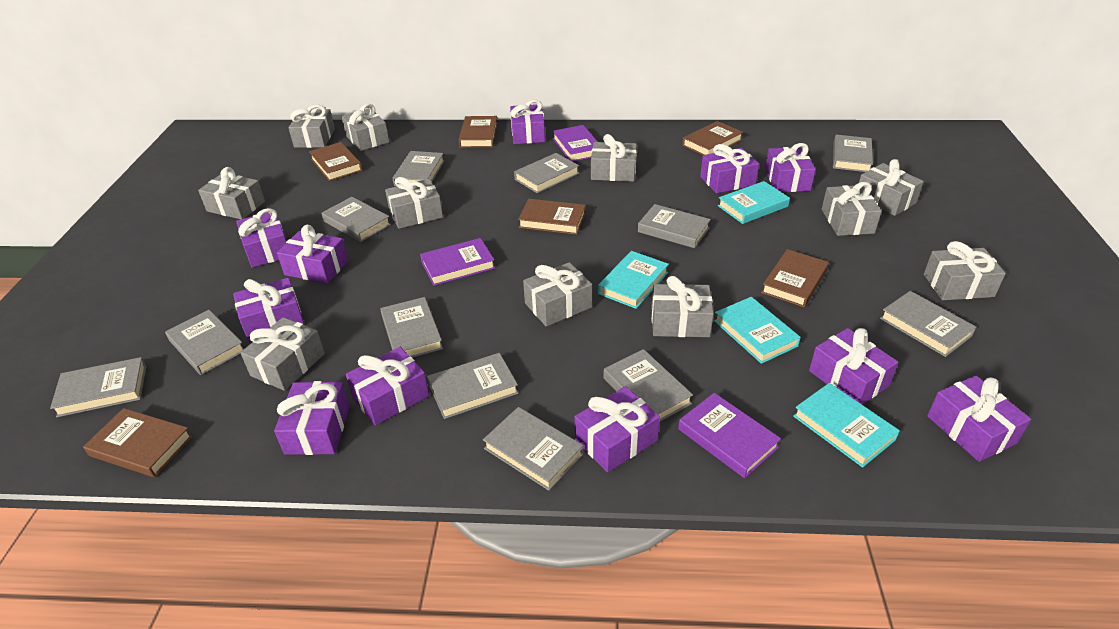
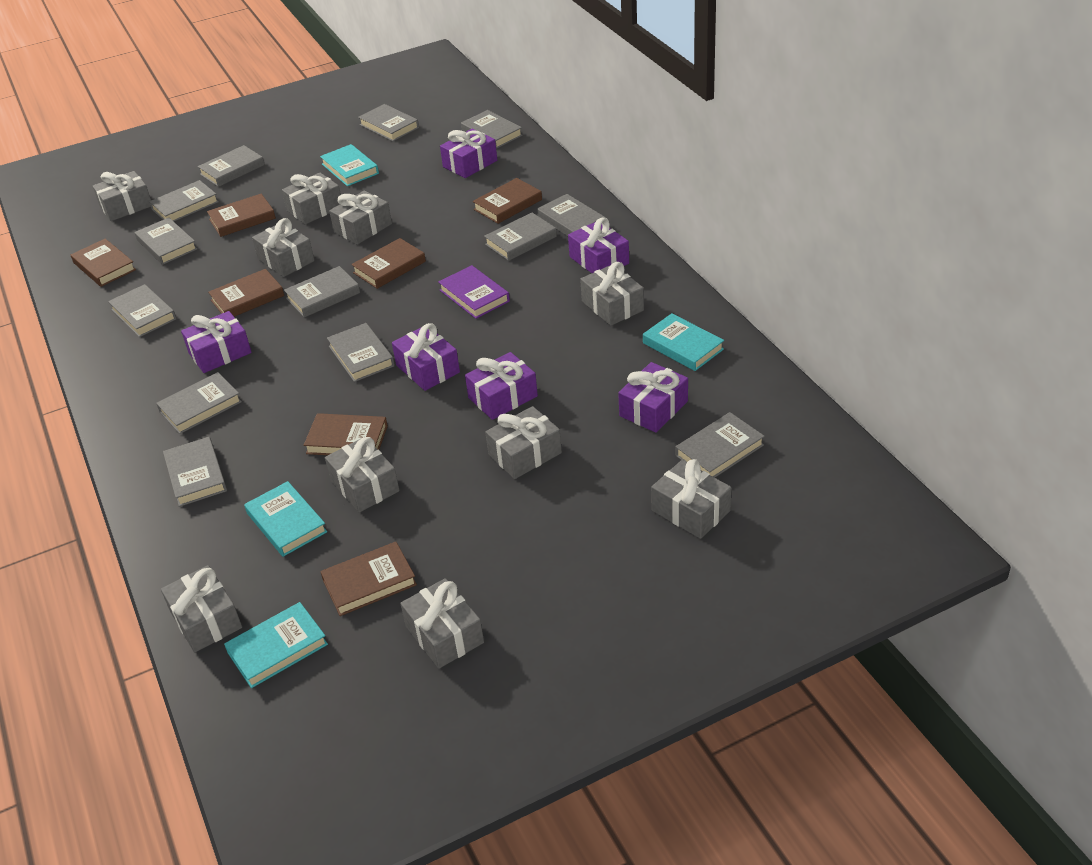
brown book: [83,408,193,477] [309,142,362,181] [459,116,498,148] [518,199,586,235] [682,121,743,155] [761,249,829,307] = 6 -> [71,239,136,287] [207,194,276,237] [208,269,284,317] [304,413,388,455] [320,542,417,616] [351,238,426,289] [473,178,542,224] = 7
grey book: [50,357,147,417] [165,310,244,375] [321,197,391,242] [380,297,443,358] [392,151,444,186] [427,353,518,419] [483,407,583,491] [514,153,579,193] [604,349,693,421] [638,204,711,248] [833,135,873,172] [880,291,976,357] = 12 -> [108,284,177,337] [135,218,197,265] [149,180,219,221] [156,372,242,434] [163,437,227,507] [198,145,265,187] [284,266,360,318] [327,323,395,382] [358,104,419,141] [461,110,523,149] [484,213,557,261] [537,194,605,236] [675,412,765,478] = 13
grey gift: [198,167,265,219] [240,317,325,391] [288,105,335,148] [341,104,389,151] [385,177,443,229] [523,262,592,327] [591,134,637,182] [652,276,714,337] [822,182,882,236] [859,159,924,216] [924,241,1006,300] = 11 -> [93,171,151,221] [161,565,242,652] [252,218,315,277] [282,173,341,225] [325,437,400,513] [329,190,392,245] [400,578,484,668] [485,406,562,479] [580,262,644,326] [651,459,731,539] = 10
purple book: [420,238,495,286] [553,125,598,162] [678,393,781,478] = 3 -> [438,265,510,319] = 1
purple gift: [233,278,304,341] [236,208,287,268] [274,381,350,455] [277,225,348,284] [346,347,429,425] [510,100,545,144] [575,386,660,472] [700,144,759,194] [765,143,816,192] [809,328,898,404] [927,375,1031,462] = 11 -> [181,311,252,373] [392,323,460,391] [440,129,497,178] [465,352,538,420] [568,217,629,273] [618,362,688,433] = 6

